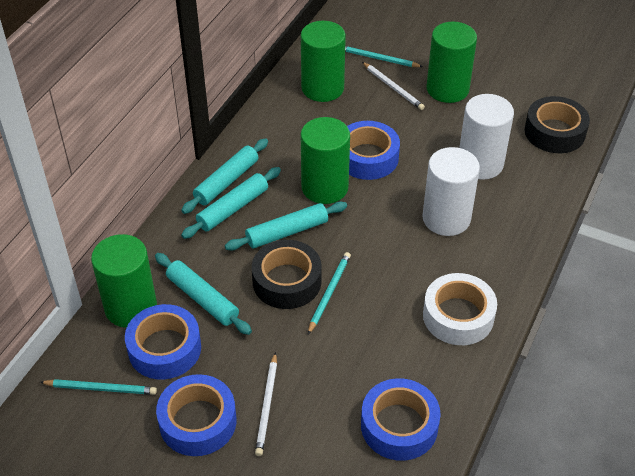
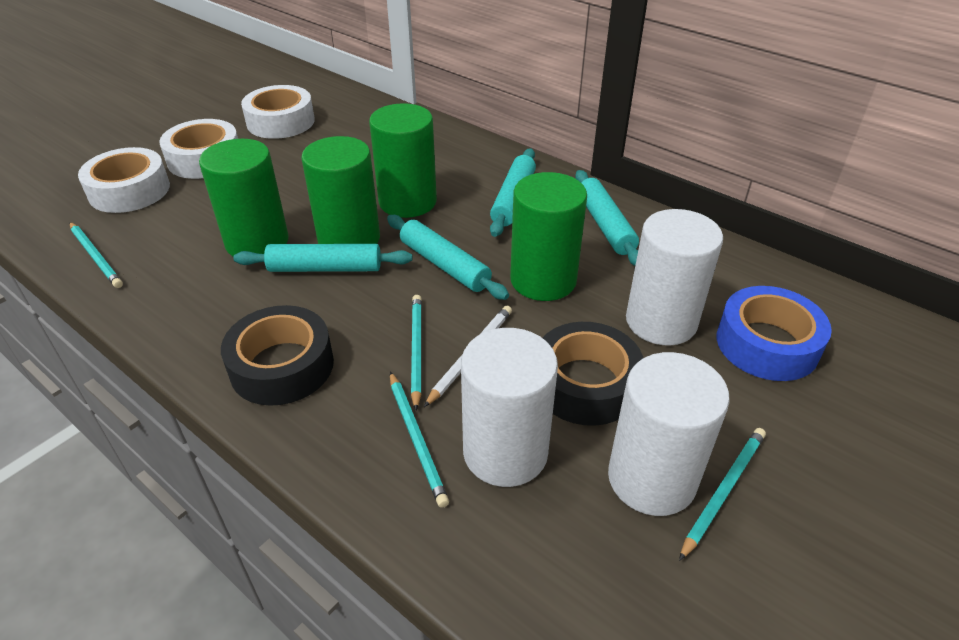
blue tape: [125,304,201,380] [156,374,236,456] [347,121,400,180] [361,378,441,461] = 4 -> [717,286,832,381] = 1
turquoise pencil: [40,379,157,395] [308,252,351,334] [345,46,423,67] = 3 -> [70,222,123,288] [390,372,449,508] [411,295,422,410] [679,428,766,561] = 4
white cylinder: [422,147,480,236] [459,94,514,180] = 2 -> [461,328,558,487] [608,352,730,516] [626,209,723,346] = 3
white pencil: [255,352,277,456] [362,62,425,110] = 2 -> [424,306,512,407] = 1
white tape: [423,273,497,345] = 1 -> [78,147,170,213] [159,119,238,179] [241,85,315,139] = 3

